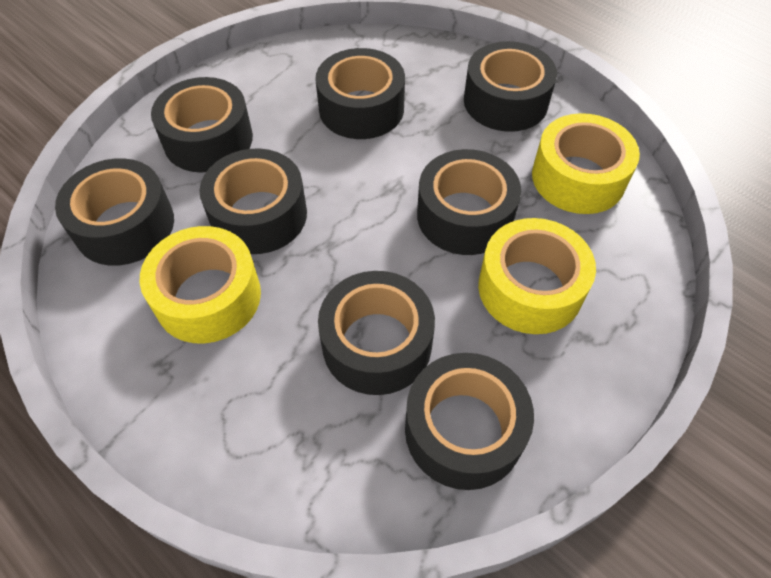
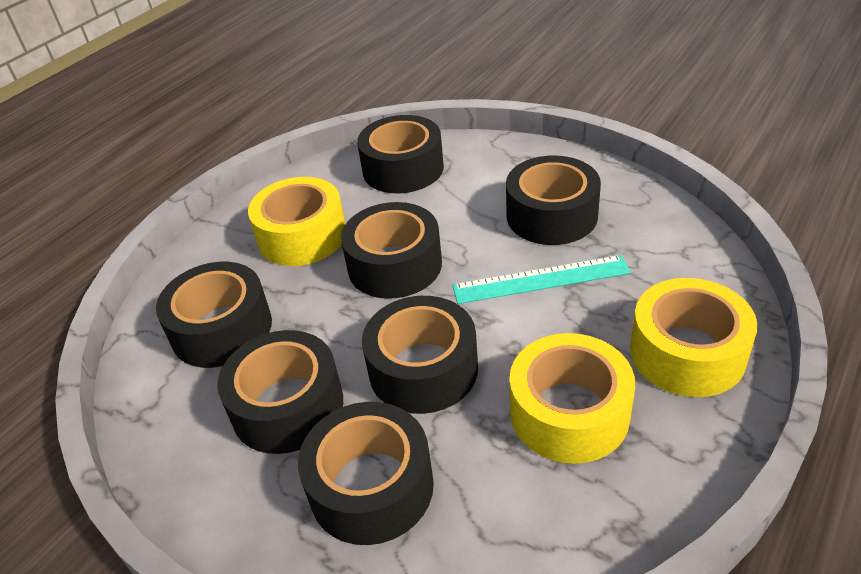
black tape: [55,158,174,266] [151,77,253,173] [199,149,307,254] [315,48,405,139] [318,271,435,395] [405,353,534,490] [417,149,521,255] [464,41,557,132] = 8 -> [156,262,272,368] [217,330,343,454] [298,402,434,545] [341,202,442,299] [357,115,444,193] [362,296,478,414] [506,156,601,245] = 7
turquoise ruler: none = 0 -> [452,255,631,304] = 1

